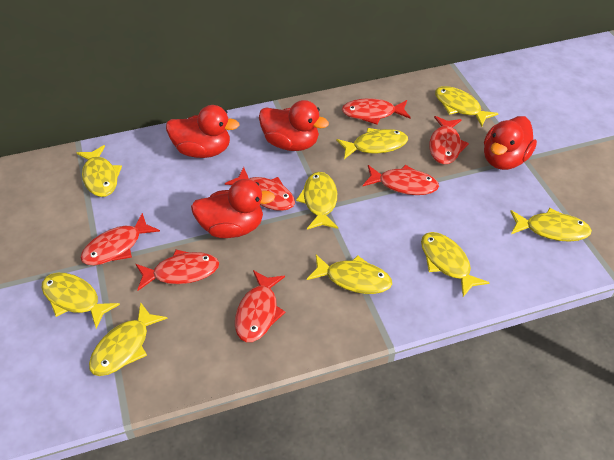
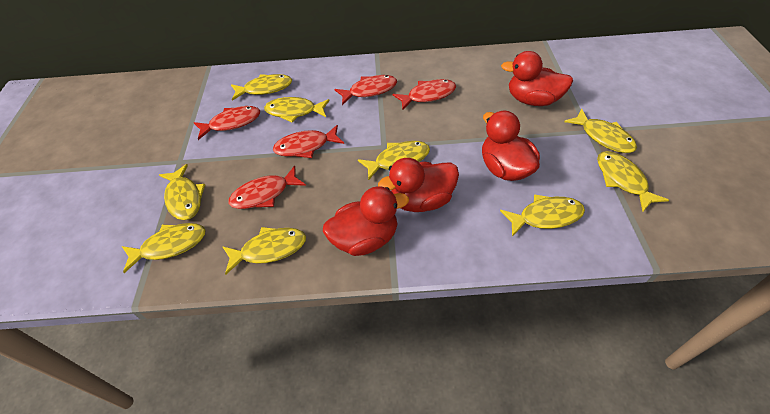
red fish: [80,213,160,265] [136,250,219,291] [225,167,295,211] [235,270,285,342] [342,98,411,125] [363,165,439,195] [429,116,469,164] = 7 -> [194,106,260,140] [229,166,306,209] [273,125,344,158] [334,75,397,105] [392,79,456,110] = 5

